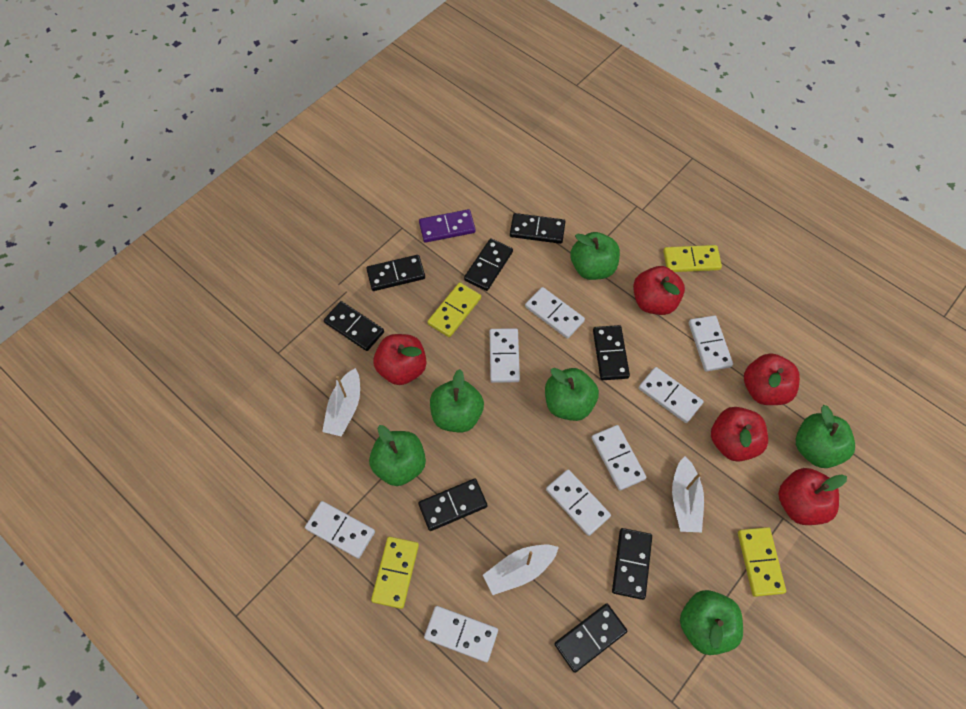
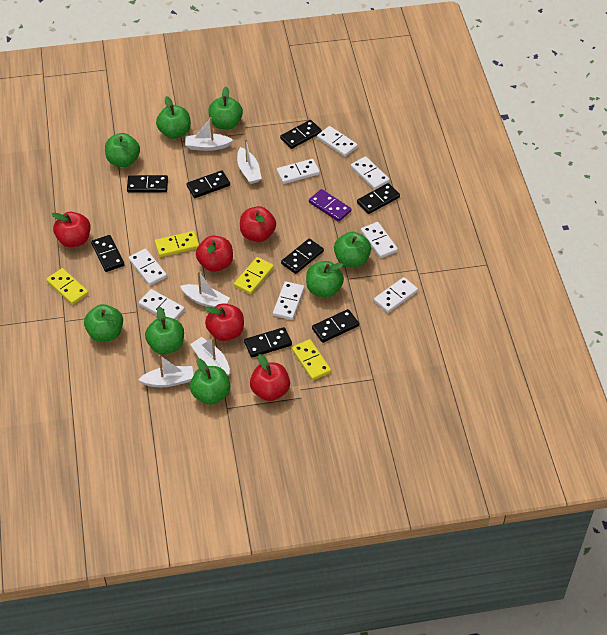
green apple: [369,425,426,486] [430,369,484,432] [545,368,599,421] [570,232,620,280] [680,590,743,655] [796,405,855,468] = 6 -> [84,304,123,342] [105,133,140,167] [145,307,184,354] [156,96,191,139] [190,358,231,405] [208,87,243,130] [306,261,344,298] [334,232,371,268] = 8
white boat: [322,368,360,437] [483,545,559,595] [672,456,704,532] = 3 -> [138,355,194,387] [180,271,230,307] [185,117,233,151] [190,337,230,376] [237,139,262,184] = 5

